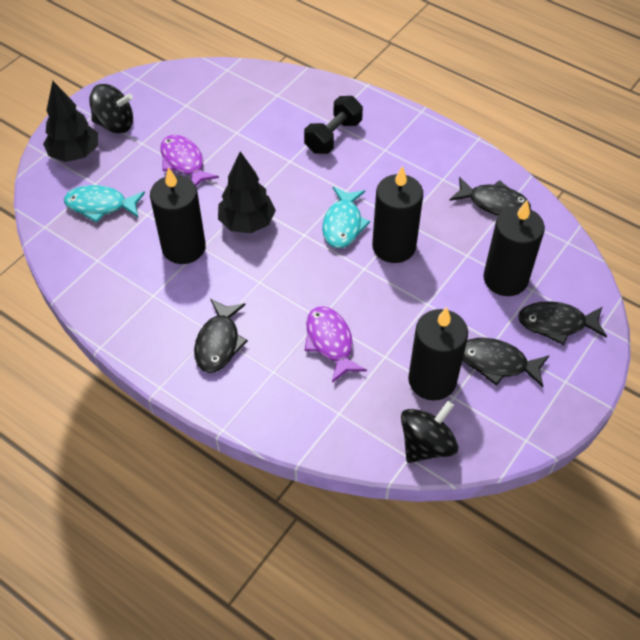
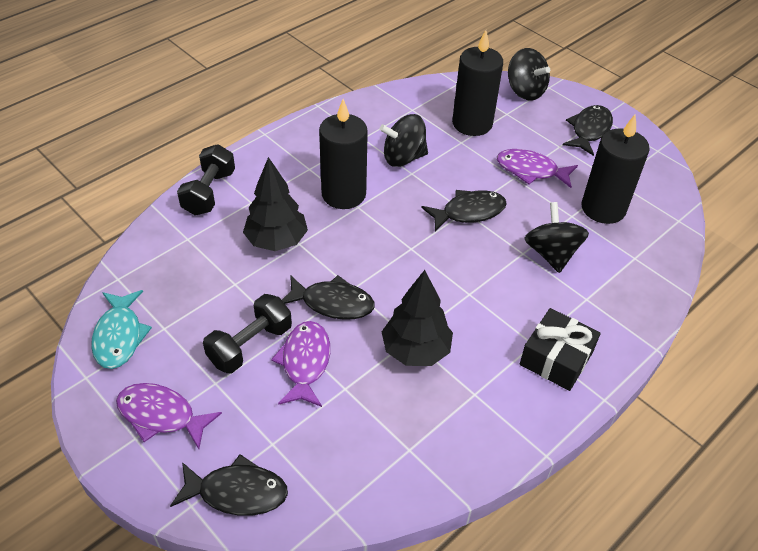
black candle: [150,167,206,264] [372,166,423,263] [408,307,468,401] [483,200,545,296] = 4 -> [319,99,368,209] [452,30,503,136] [582,115,650,224] = 3
black dumbbell: [304,96,363,154] = 1 -> [177,144,235,215] [203,294,292,373] = 2
black gift: none = 0 -> [520,308,601,391] = 1
black spinning top: [89,84,133,133] [401,401,458,463] = 2 -> [379,114,428,167] [508,48,550,101] [524,202,589,273] = 3
purple fish: [160,135,219,186] [305,306,367,383] = 2 -> [116,383,222,449] [271,321,330,407] [497,149,578,188] = 3
turquoise fish: [64,185,145,223] [322,187,370,248] = 2 -> [91,290,152,369] = 1

